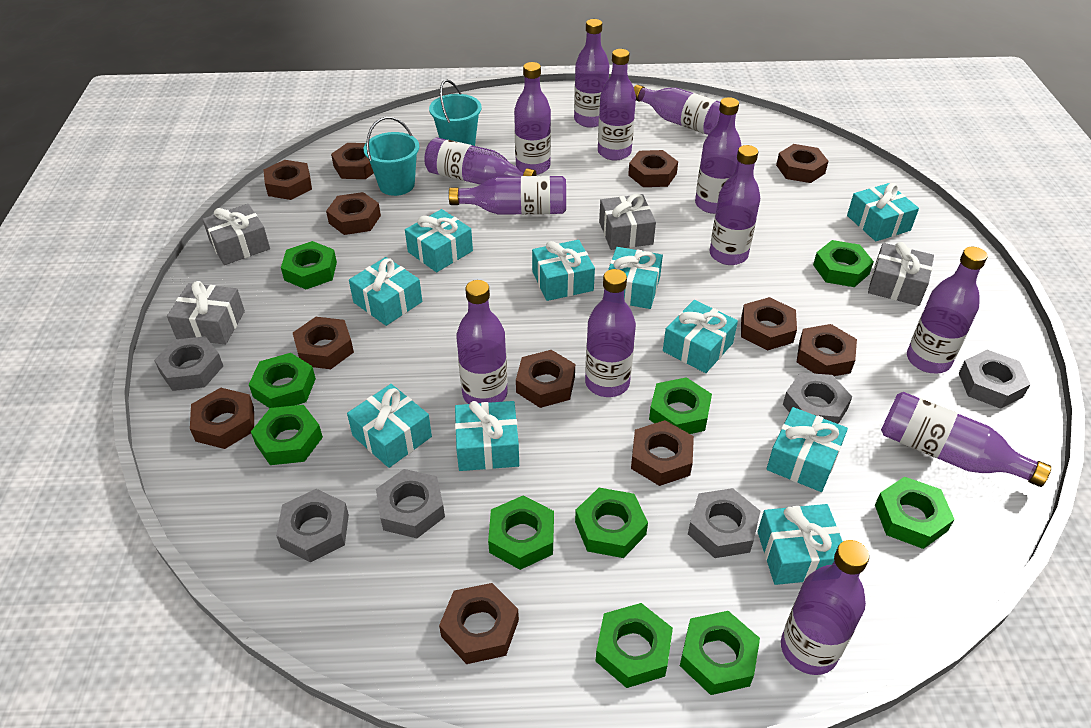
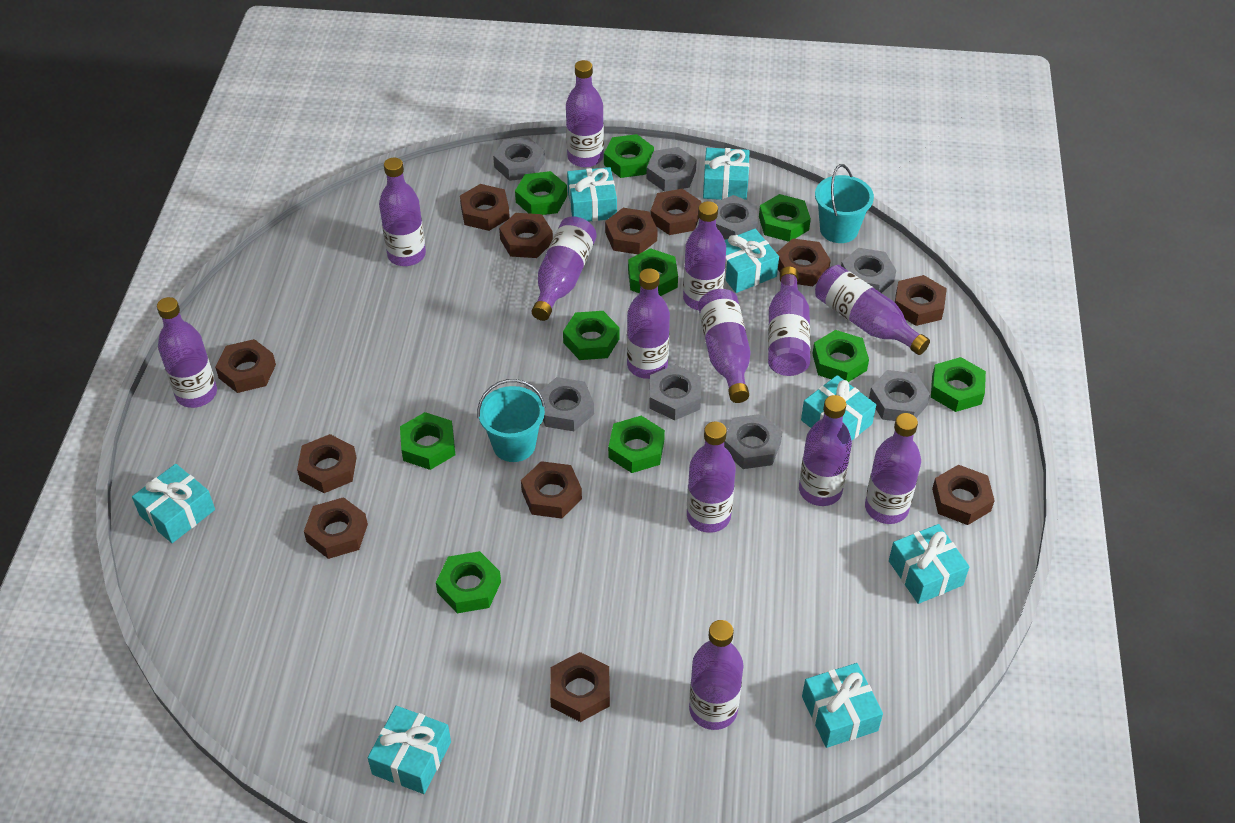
grey gift: [167,281,245,344] [202,204,270,265] [599,194,656,250] [868,242,934,306] = 4 -> none = 0
grey nut: [154,336,223,391] [276,489,349,562] [376,469,445,538] [688,488,760,558] [783,373,852,424] [959,350,1031,409] = 6 -> [493,137,545,181] [537,377,594,431] [646,147,697,192] [649,365,701,420] [714,195,758,240] [724,414,782,469] [841,248,896,293] [869,370,930,421] = 8
turquoise gift: [347,384,432,468] [349,257,422,326] [405,209,473,272] [455,401,519,471] [532,240,595,301] [608,247,663,309] [663,300,738,373] [757,504,843,585] [766,407,848,492] [847,183,919,241] = 10 -> [132,464,215,543] [368,706,451,794] [567,167,617,222] [703,148,749,200] [724,229,779,293] [801,375,876,440] [802,663,883,748] [889,524,969,604] = 8

